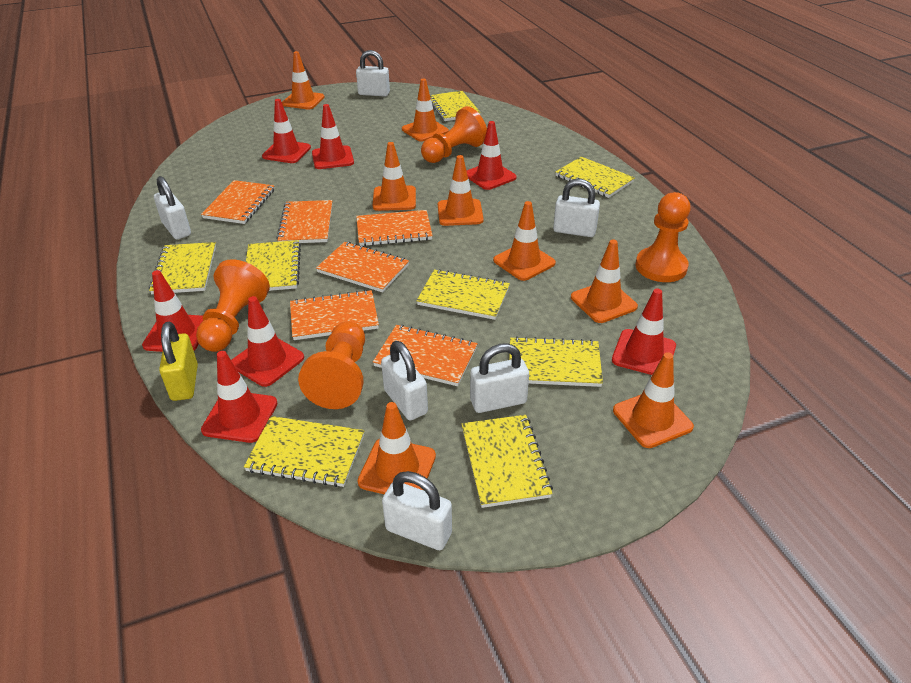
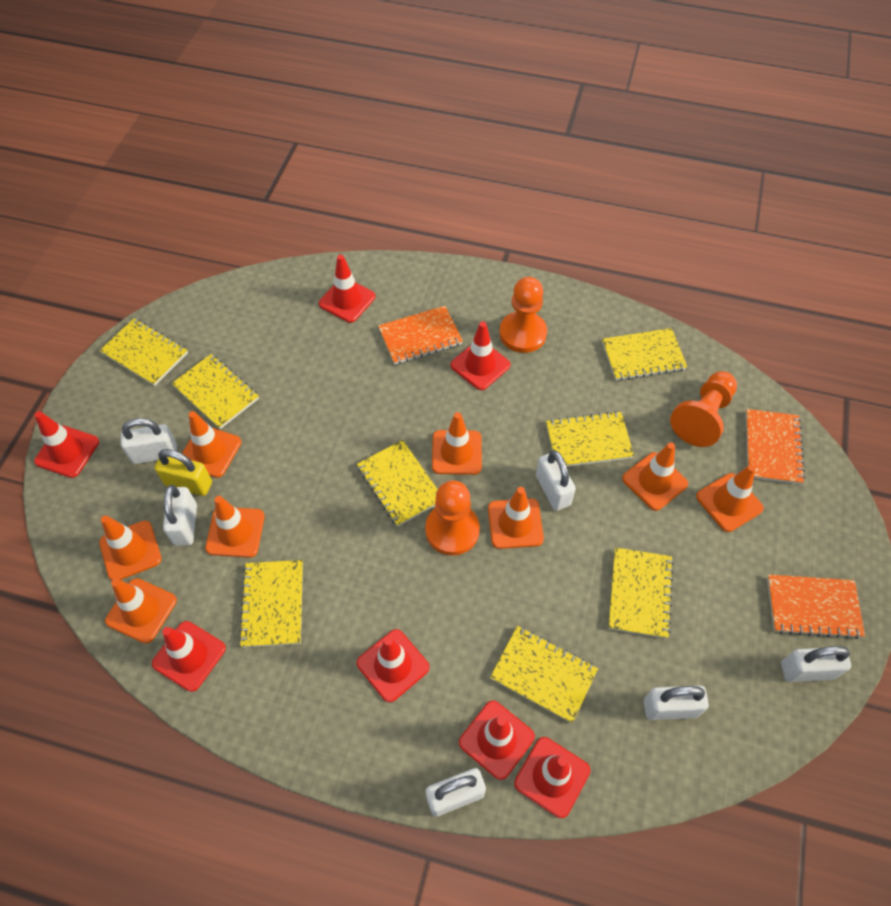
orange notebook: [201,180,275,224] [276,200,332,243] [290,290,379,340] [316,242,409,293] [356,210,433,246] [373,325,478,386] = 6 -> [378,306,463,364] [746,409,805,484] [767,575,865,639] = 3
orange pawn: [196,259,270,352] [298,321,365,409] [421,106,487,163] [636,192,691,282] = 4 -> [425,480,480,555] [500,277,547,353] [670,371,737,447] = 3

